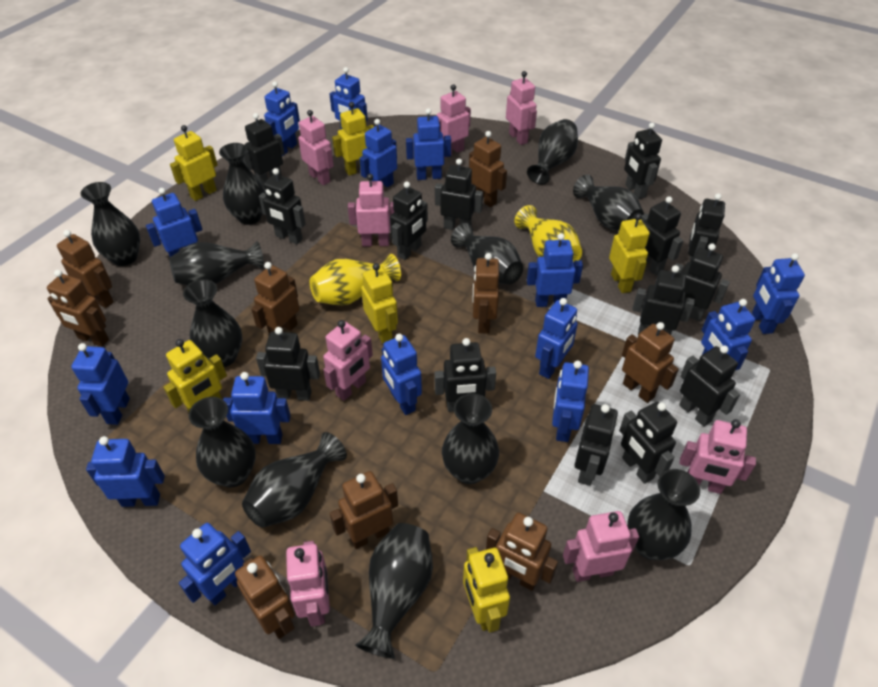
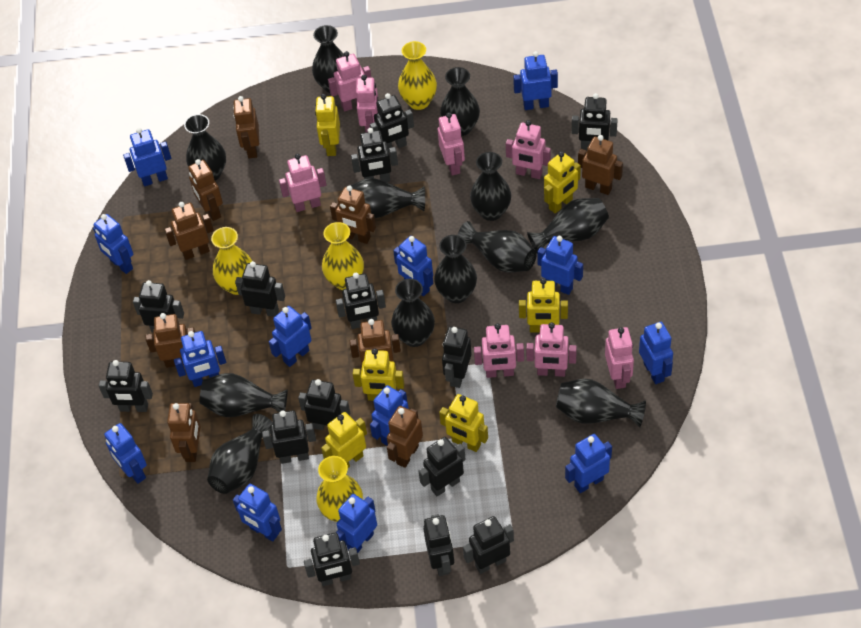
blue robot: [71,343,130,425] [86,436,165,507] [146,188,202,257] [179,523,251,605] [223,372,291,444] [264,81,300,156] [329,67,368,129] [359,119,397,187] [381,334,422,415] [406,108,451,180] [527,233,583,307] [535,298,578,379] [552,361,589,442] [701,299,755,370] [752,253,805,334] = 15 -> [93,214,133,274] [104,423,147,484] [123,128,171,186] [174,331,226,387] [233,484,282,542] [269,306,311,367] [336,494,377,553] [370,385,409,446] [393,236,433,296] [513,51,558,110] [537,236,583,295] [565,434,612,493] [639,322,673,384] = 13
yellow vase: [310,254,401,306] [515,205,582,262] = 2 -> [211,227,252,295] [316,456,363,522] [322,222,364,290] [398,41,437,110] = 4

